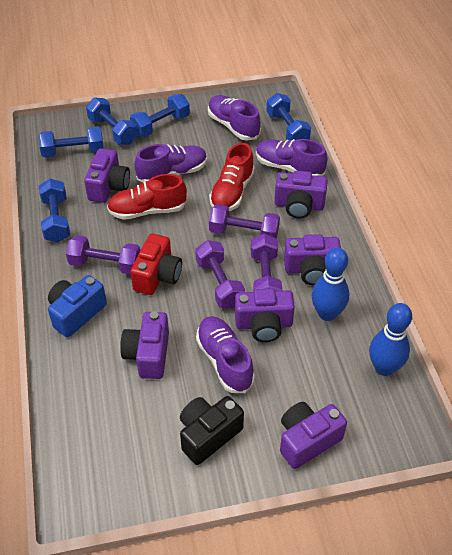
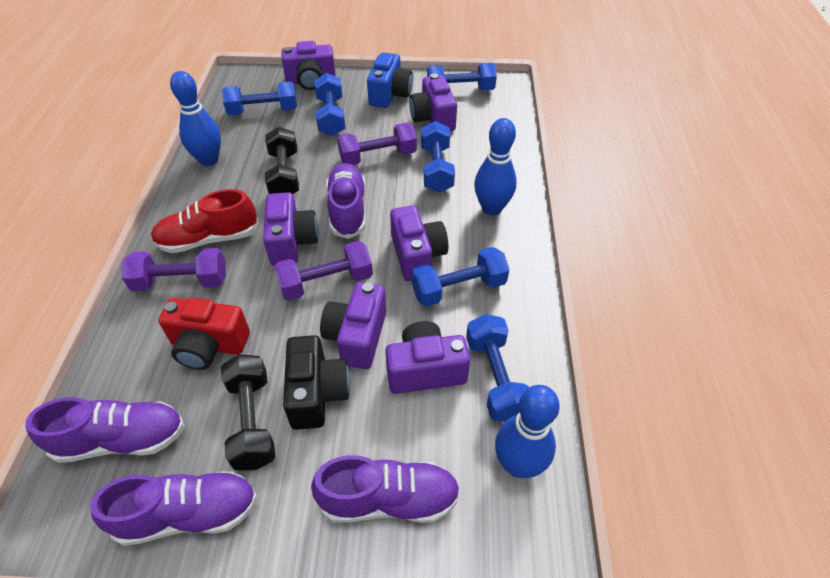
black dumbbell: none = 0 -> [221,354,275,470] [265,126,299,194] = 2
blue bowling pin: [312,248,349,321] [369,303,412,376] = 2 -> [170,71,221,166] [474,118,517,216] [495,385,560,478] = 3
blue dumbbell: [38,126,104,158] [39,179,70,242] [86,97,137,145] [130,94,190,137] [267,93,311,140] = 5 -> [222,81,297,116] [314,73,345,136] [412,247,509,307] [421,121,455,193] [427,63,497,90] [466,314,529,422] = 6
purple dumbbell: [66,235,140,275] [195,240,245,309] [209,204,280,239] [250,234,282,292] = 4 -> [122,248,226,292] [274,241,373,301] [337,123,417,165] = 3
red shoe: [107,174,187,220] [209,143,255,211] = 2 -> [151,189,258,253] = 1

